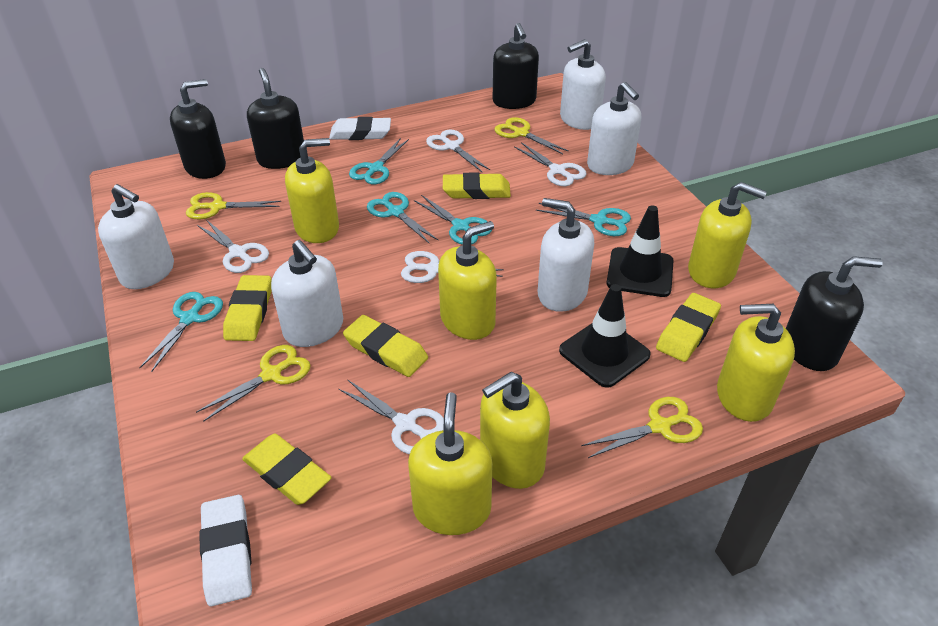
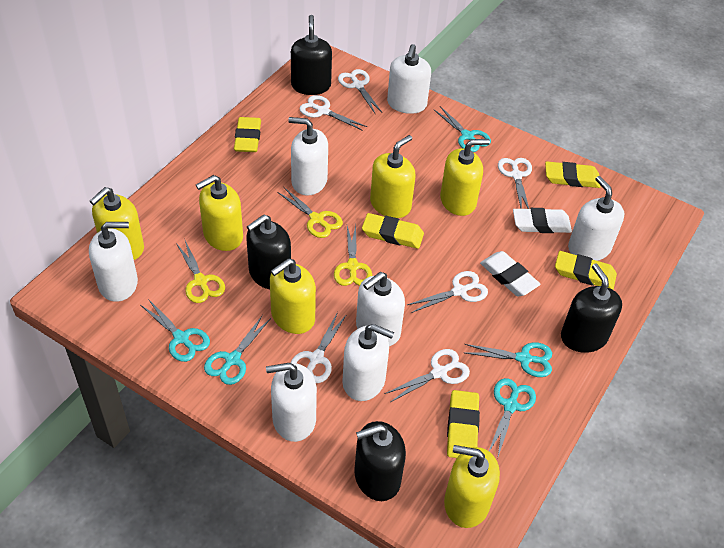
black traffic cone: [559,284,651,388] [606,205,674,297] = 2 -> none = 0
white scissors: [197,220,269,273] [339,380,444,454] [401,251,504,283] [426,130,490,172] [514,142,586,186] = 5 -> [291,312,347,383] [299,95,367,131] [338,69,383,113] [385,349,470,402] [407,271,488,313] [498,158,532,209] = 6
white soap dispenser: [98,184,174,289] [271,240,343,347] [538,198,594,312] [560,39,606,130] [587,82,641,175] = 5 -> [89,222,138,302] [266,363,317,442] [288,117,328,196] [342,324,395,401] [356,272,405,346] [387,44,431,114] [568,176,625,261] = 7
yellow scissors: [186,192,281,219] [196,345,311,422] [494,117,569,154] [581,397,703,458] = 4 -> [176,241,225,303] [277,187,343,238] [334,225,372,286] = 3

